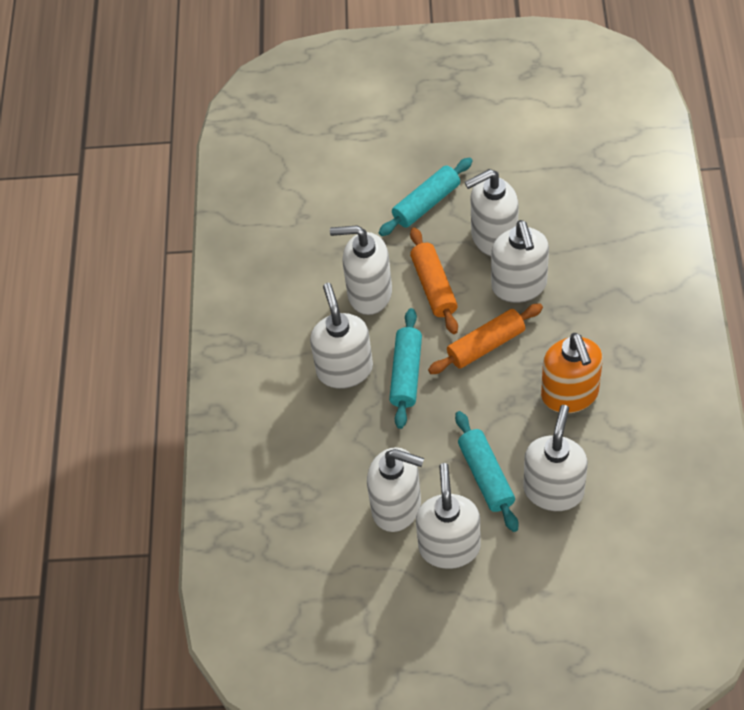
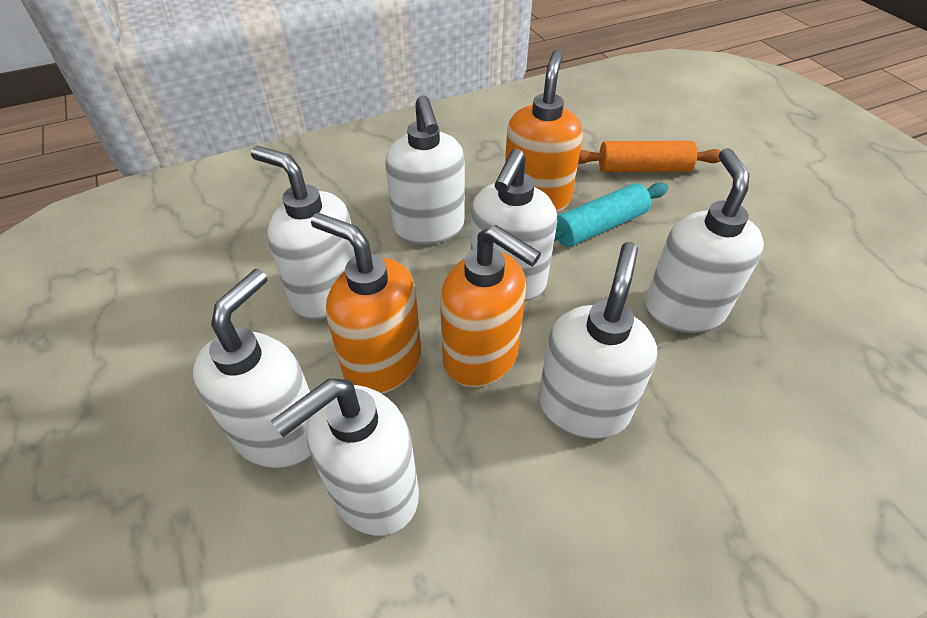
orange rolling pin: [410,227,458,334] [428,304,543,374] = 2 -> [578,141,721,172] = 1
orange soap dispenser: [541,333,603,413] = 1 -> [311,213,421,394] [440,225,541,387] [505,50,583,212] = 3
turquoise rolling pin: [379,157,473,236] [389,308,422,429] [455,411,518,532] = 3 -> [554,183,668,247] = 1

